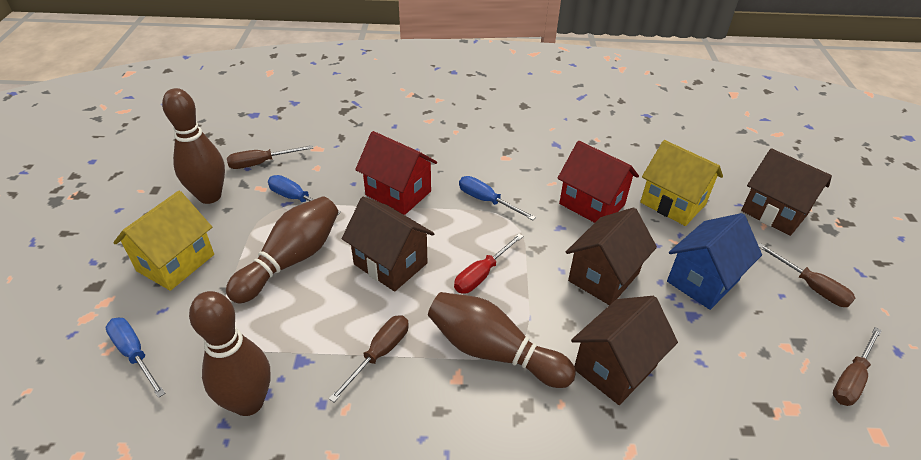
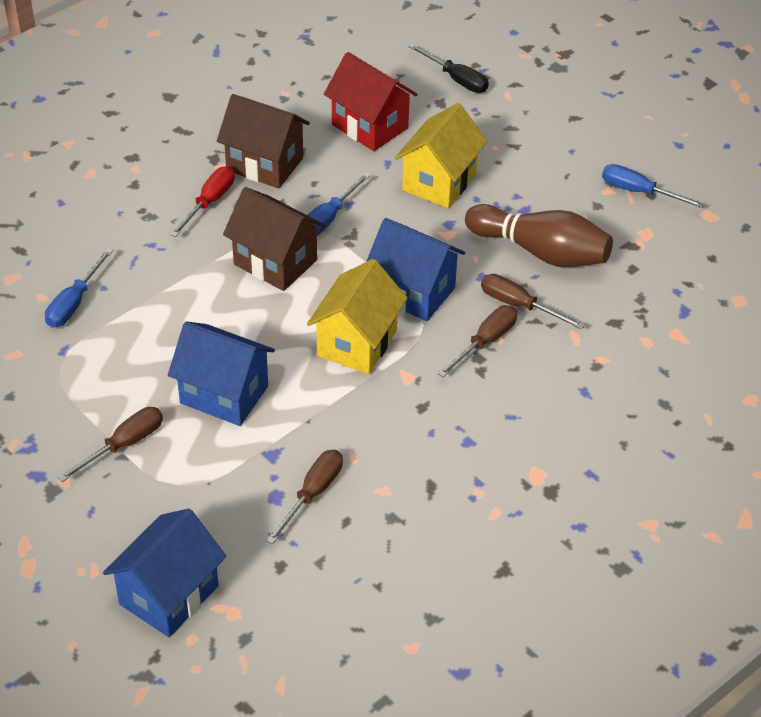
black screwdriver: none = 0 -> [408,44,489,93] = 1
blue house: [667,213,762,310] = 1 -> [103,509,226,637] [168,321,275,426] [366,218,465,321] = 3
brown bowling pin: [162,88,225,204] [189,291,271,416] [226,196,338,303] [428,292,576,388] = 4 -> [465,204,613,267] = 1
brown house: [342,197,435,291] [566,207,657,305] [571,296,678,405] [741,148,832,236] = 4 -> [217,94,310,188] [223,187,325,291] = 2
red house: [355,131,437,215] [558,141,639,223] = 2 -> [324,52,418,151] = 1

